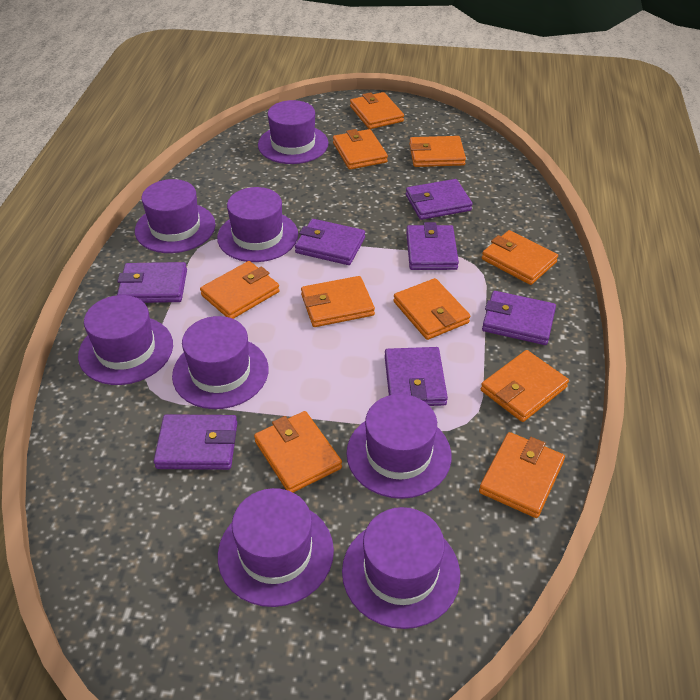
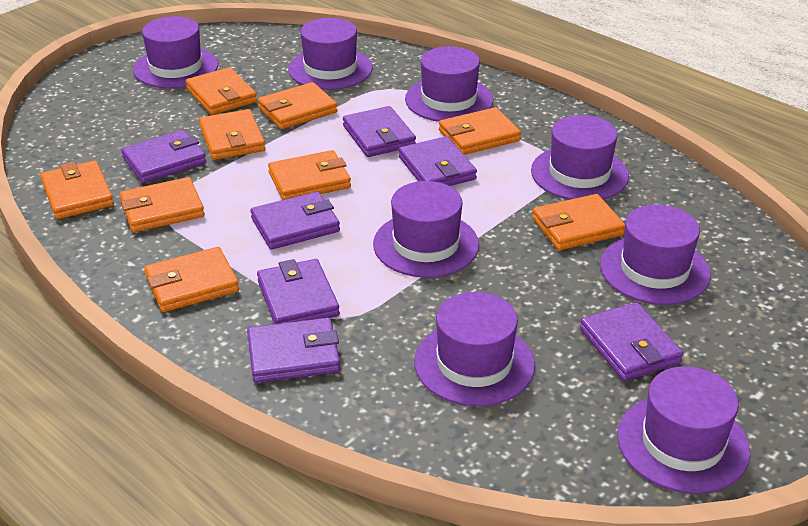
orange wallet: [200,261,280,319] [254,411,342,493] [301,276,375,327] [333,129,388,170] [350,92,404,129] [393,278,470,340] [409,136,466,167] [479,432,565,518] [481,350,569,422] [482,230,558,285] = 10 -> [41,161,114,219] [120,177,205,232] [144,247,239,312] [186,67,257,115] [199,109,265,160] [258,82,337,129] [268,150,351,200] [439,107,521,155] [532,194,625,250] = 9

